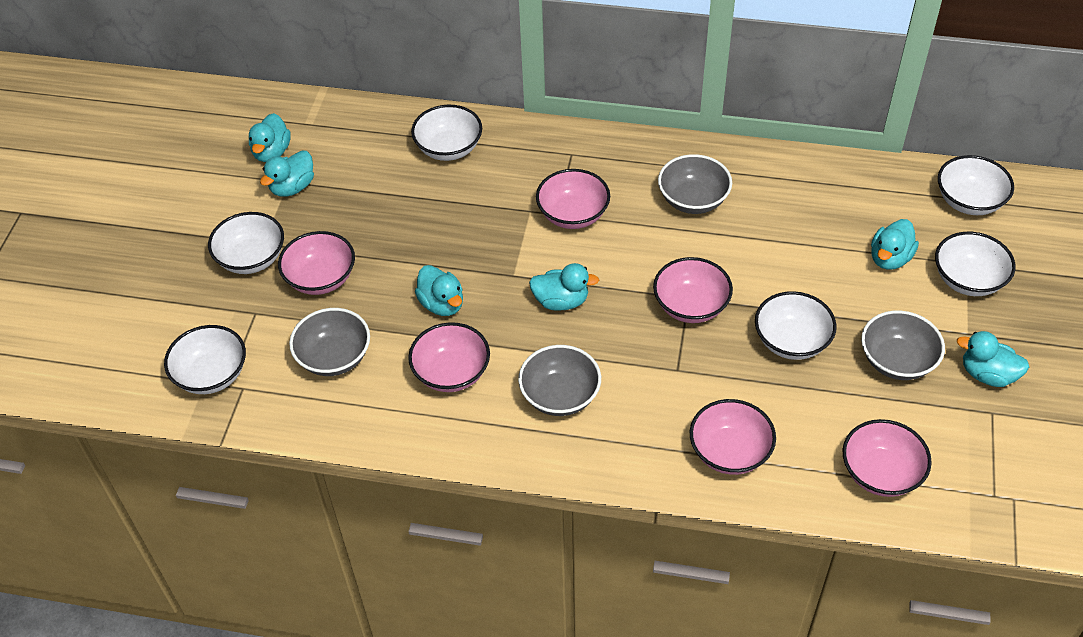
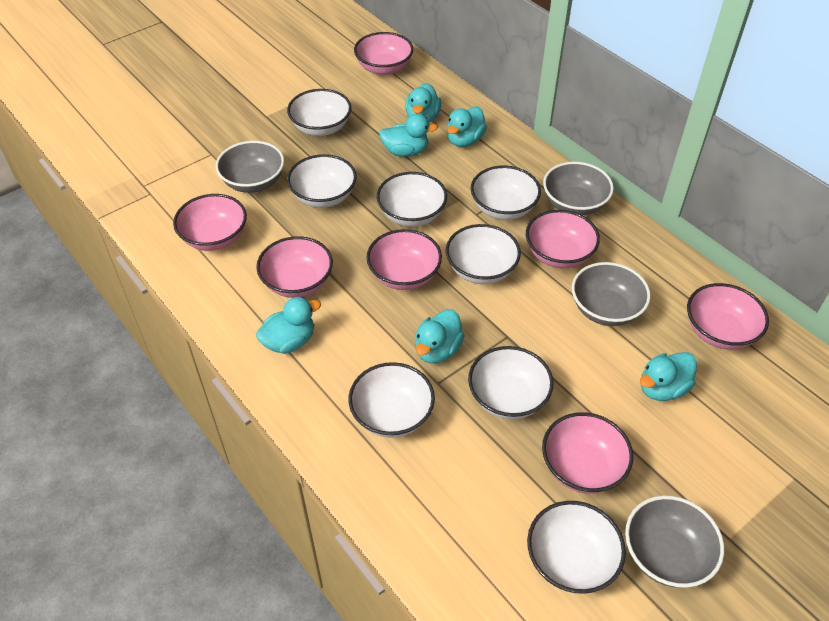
pink bowl: [278,231,355,295] [408,322,490,392] [536,169,610,229] [653,257,733,323] [690,399,776,475] [843,419,932,497] = 6 -> [173,194,247,251] [256,236,333,298] [354,32,413,75] [366,229,442,290] [526,210,600,268] [542,412,633,494] [687,283,769,349] = 7
white bowl: [164,325,246,394] [208,212,284,274] [411,105,482,161] [755,291,837,360] [935,232,1015,296] [938,155,1014,215] = 6 -> [287,89,351,136] [287,154,357,208] [349,362,435,438] [377,172,447,227] [446,224,521,284] [468,346,553,419] [471,166,541,220] [527,501,626,594] = 8

